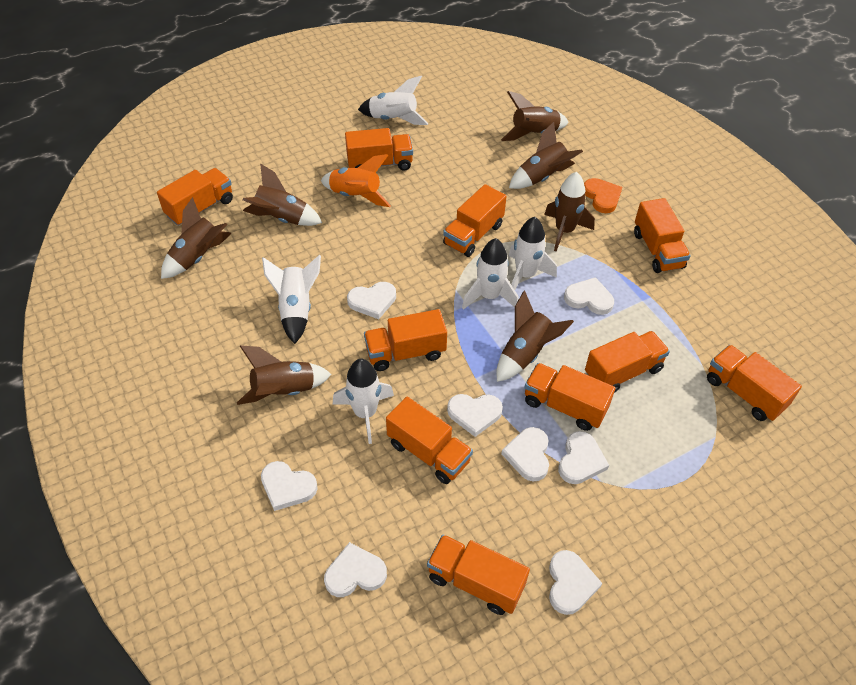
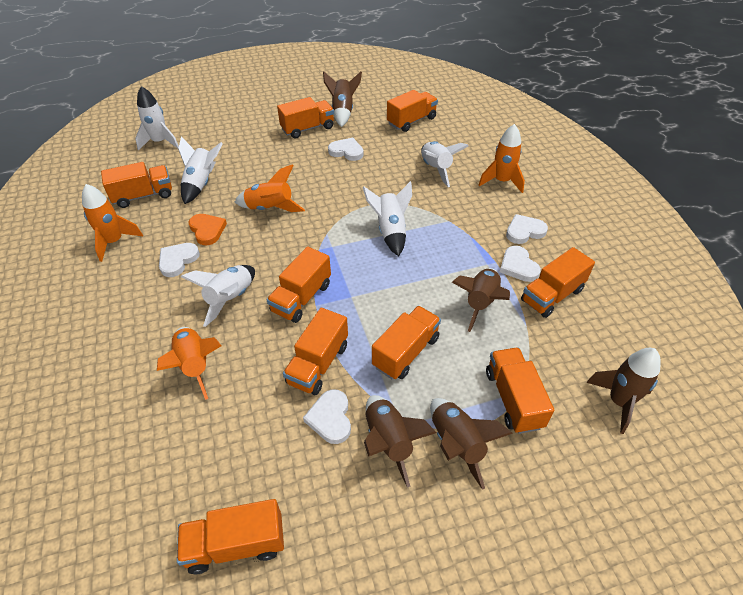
brown rocket: [161,197,232,279] [237,345,332,405] [243,164,322,226] [496,290,574,382] [501,91,569,141] [509,122,583,189] [544,172,595,251] = 7 -> [323,71,362,127] [364,395,437,488] [430,398,513,490] [452,268,510,332] [586,348,661,434] = 5
orange rocket: [321,154,391,207] = 1 -> [82,184,143,262] [157,327,221,400] [235,164,305,212] [478,124,525,193] = 4
orange truck: [157,168,233,226] [345,128,413,171] [364,309,447,371] [386,397,473,484] [427,534,530,615] [443,184,507,257] [524,363,615,431] [585,331,670,393] [634,198,691,273] [707,345,802,421] = 10 -> [101,162,172,208] [177,499,284,574] [267,247,331,323] [277,97,334,139] [283,308,348,395] [372,306,441,380] [387,90,438,132] [486,347,554,434] [521,247,595,318] = 9
white heart: [261,461,318,511] [324,542,387,597] [347,282,396,319] [447,394,503,437] [501,427,549,481] [549,550,602,615] [558,431,609,484] [564,277,614,315] = 8 -> [159,243,200,277] [303,389,351,444] [328,138,364,161] [500,246,541,282] [506,214,548,244] = 5

